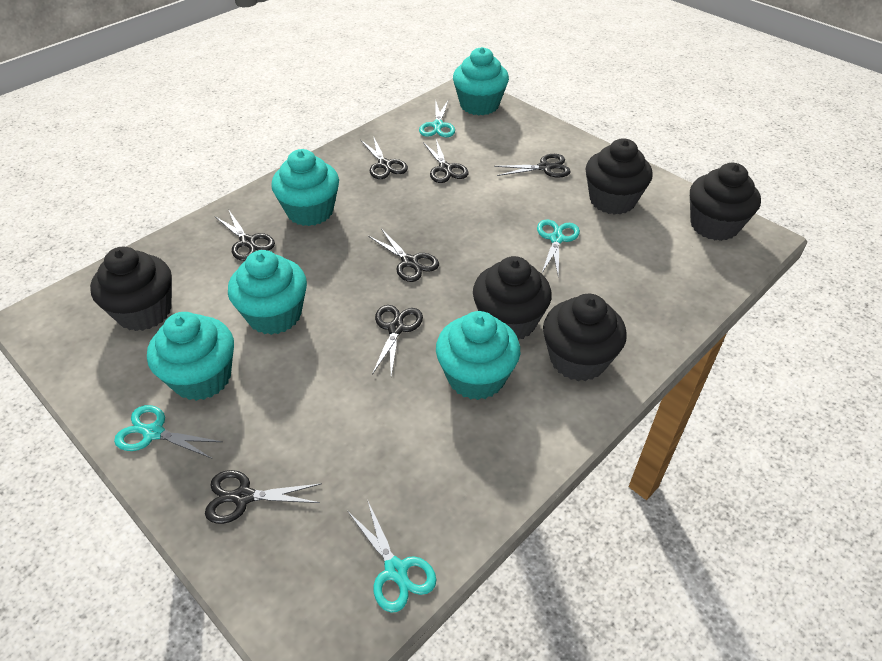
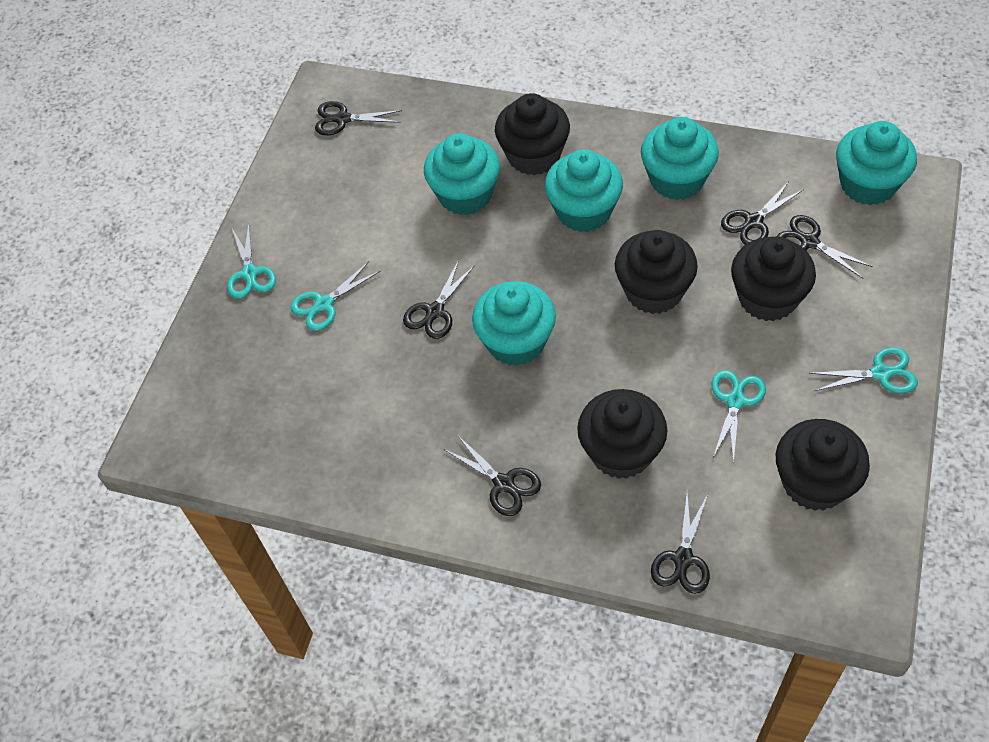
black scissors: [205,470,322,524] [216,209,275,261] [361,136,408,179] [368,229,439,282] [372,305,423,376] [423,139,469,183] [494,154,571,178] = 7 -> [315,101,402,135] [403,260,475,339] [444,436,541,516] [651,494,710,594] [721,181,804,245] [776,215,873,278] = 6

